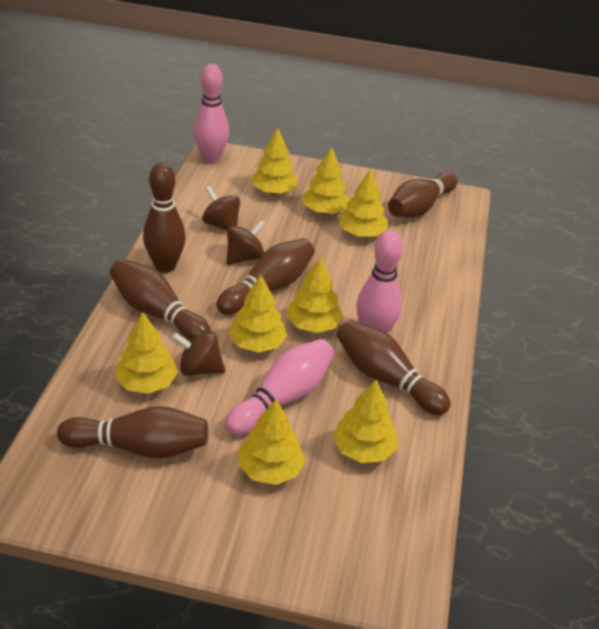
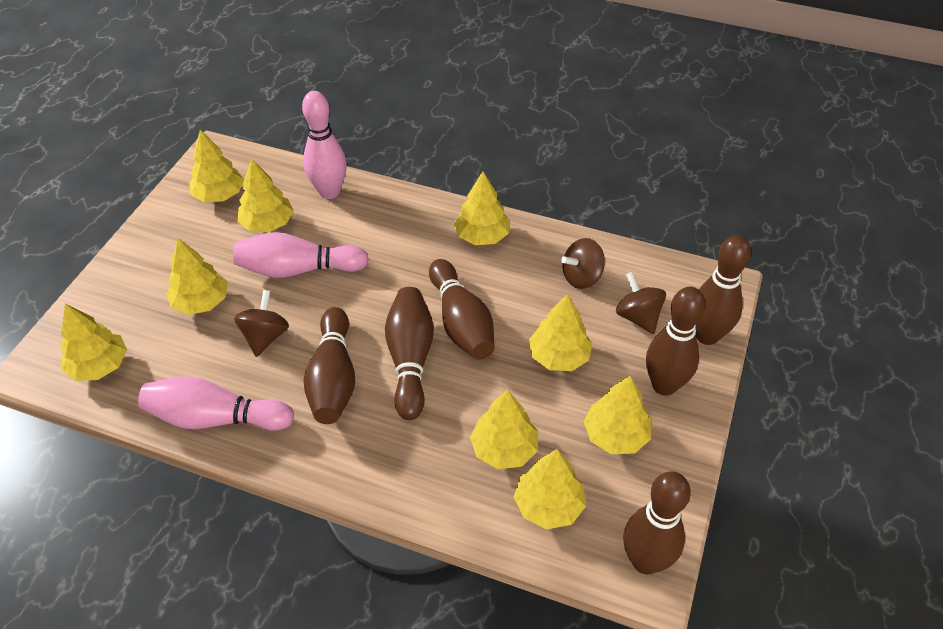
yellow tree: [115,312,178,394] [228,275,287,353] [238,399,306,485] [252,128,299,194] [286,257,343,333] [302,147,350,214] [332,380,398,463] [338,169,387,237] = 8 -> [60,303,127,381] [166,238,228,315] [189,130,244,202] [237,158,294,232] [454,172,510,245] [470,390,538,469] [514,449,586,529] [529,294,592,371] [583,376,651,454] = 9

